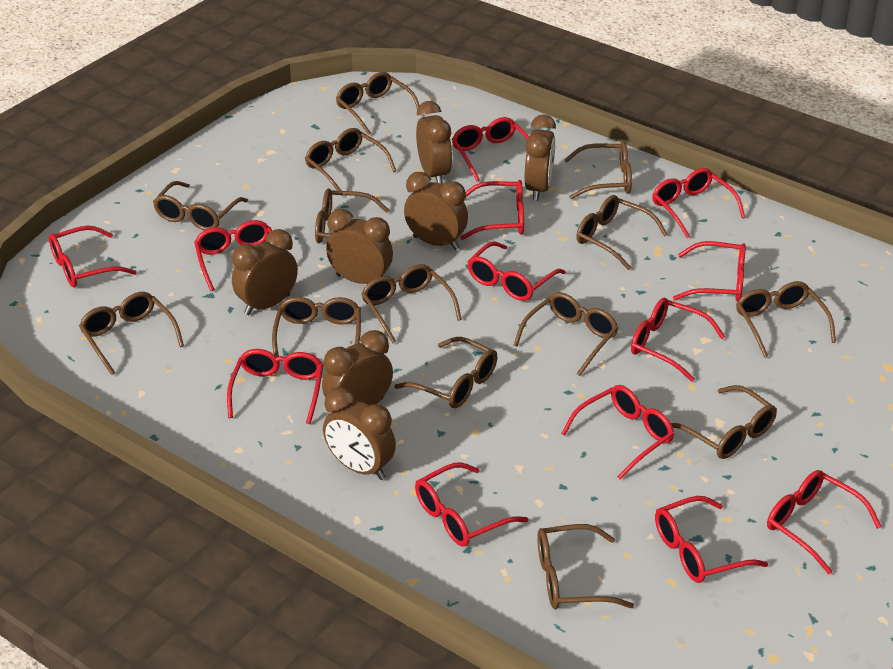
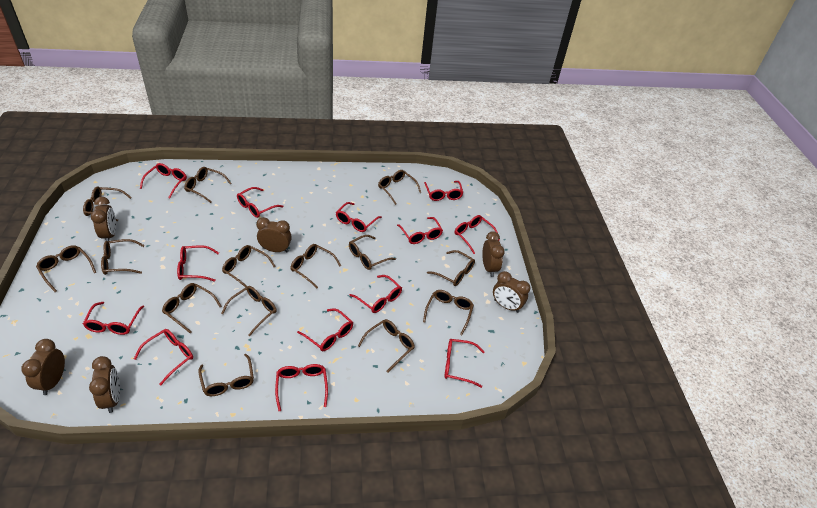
brown clock: [232,229,298,315] [322,330,393,406] [323,387,396,480] [326,209,393,284] [404,172,468,250] [416,101,452,184] [525,114,556,201] = 7 -> [21,339,65,395] [89,356,120,413] [91,197,116,241] [256,217,292,252] [482,231,505,277] [493,271,530,313] = 6

